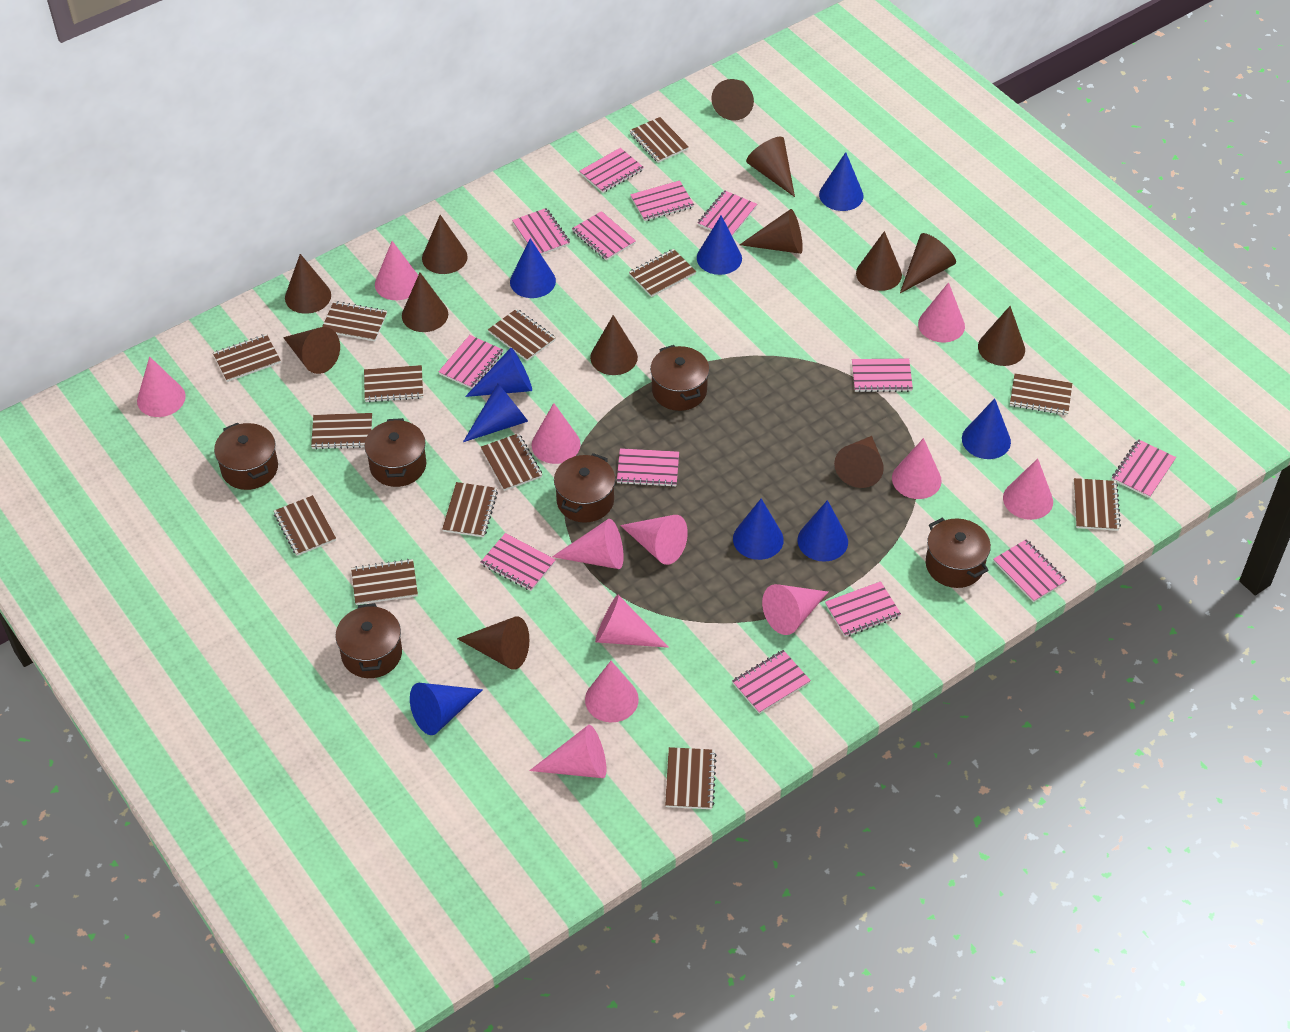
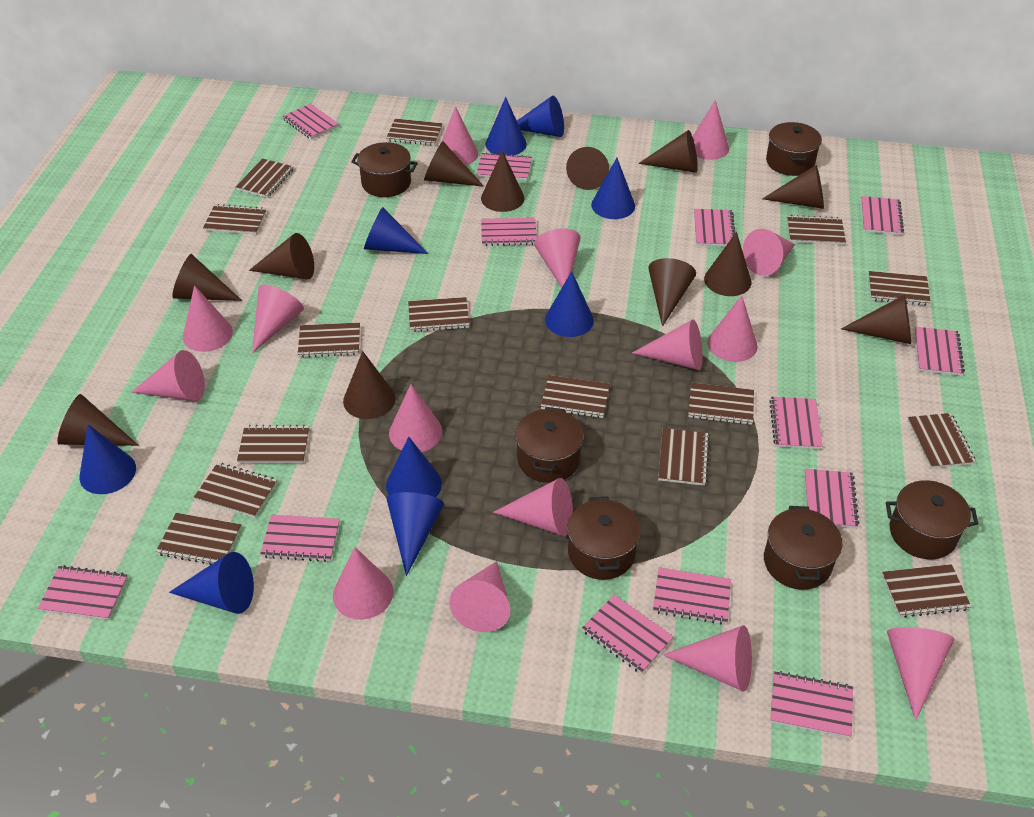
brown cone: [283,327,340,374] [285,254,331,314] [402,273,448,332] [422,215,468,274] [457,616,529,670] [590,315,638,375] [711,79,754,121] [739,209,803,254] [746,137,795,197] [834,436,884,488] [856,231,902,291] [900,233,956,293] [978,306,1025,366] = 13 -> [57,394,139,446] [172,254,242,301] [249,233,314,279] [343,351,396,419] [424,141,484,187] [481,150,525,212] [566,147,609,190] [638,130,698,173] [648,258,696,326] [704,232,751,296] [762,165,824,209] [841,295,911,344] = 12
brown notebook: [213,334,281,382] [274,495,336,556] [311,413,372,450] [322,301,387,341] [351,559,418,605] [364,365,423,403] [442,482,498,537] [481,433,542,491] [488,309,556,361] [629,117,689,163] [629,249,696,297] [665,747,717,809] [1010,373,1072,415] [1074,478,1121,531] = 14 -> [156,513,241,565] [194,463,277,518] [203,204,266,235] [236,159,294,198] [237,425,309,463] [298,323,360,358] [386,119,442,146] [408,297,469,332] [541,375,610,418] [658,428,710,486] [688,383,754,425] [787,215,846,245] [868,271,931,306] [882,564,971,618] [907,413,976,468] = 15
pink cone: [137,356,186,417] [375,241,418,300] [529,725,606,778] [532,403,581,464] [552,519,624,569] [585,661,639,722] [595,595,669,648] [620,515,688,565] [762,584,828,635] [892,438,942,499] [918,282,965,343] [1003,459,1053,520] = 12 -> [132,350,205,401] [183,285,233,352] [252,284,304,353] [333,547,393,620] [389,384,442,452] [441,107,478,165] [449,561,510,632] [493,478,573,536] [534,228,581,288] [632,319,703,370] [663,625,752,692] [693,100,729,160] [708,296,758,362] [743,229,795,276] [887,627,954,720] = 15

